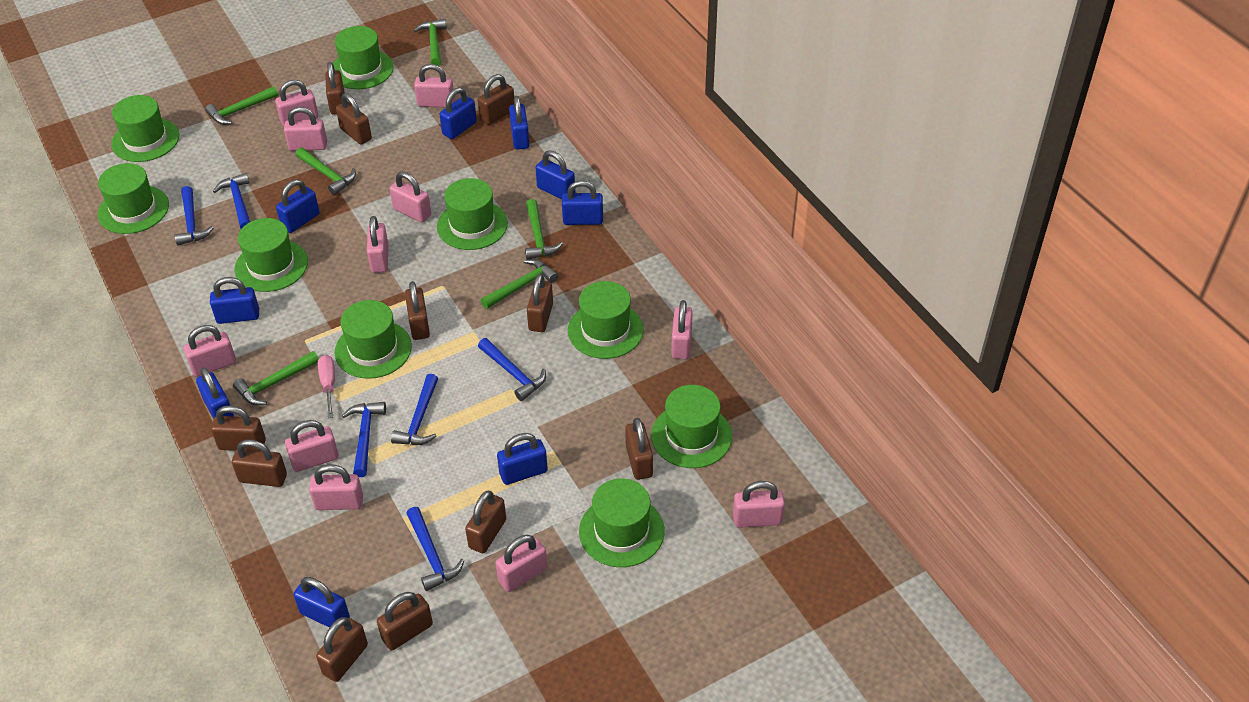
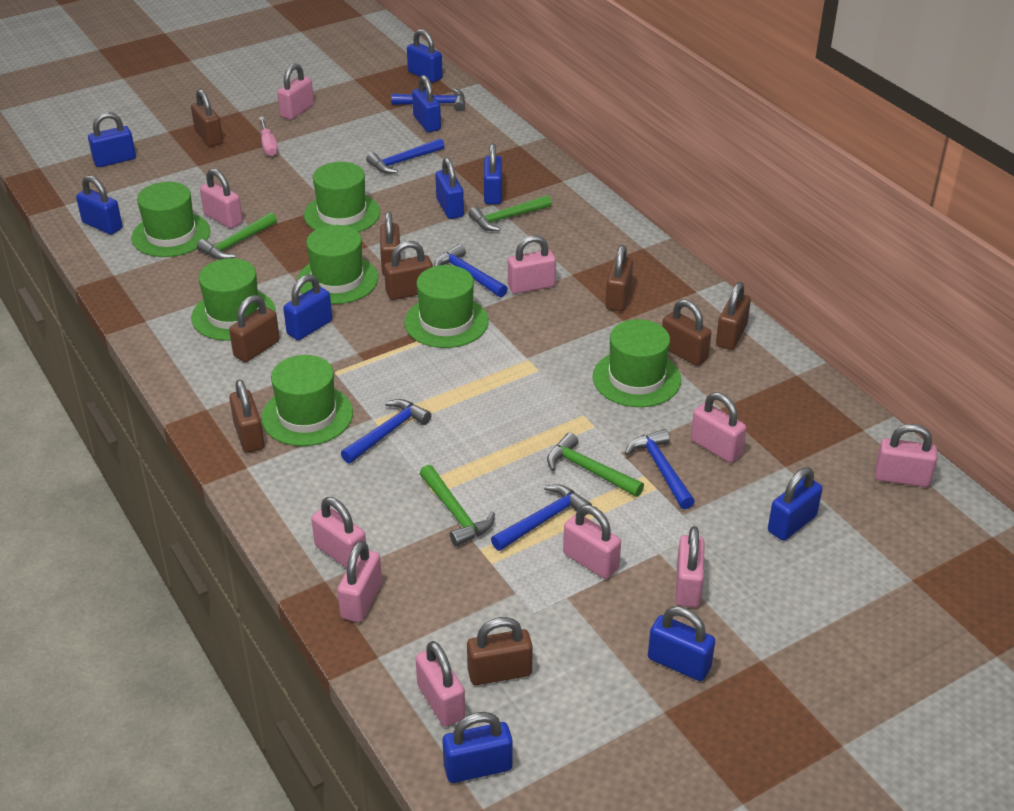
blue padlock: [196,367,234,419] [210,277,259,324] [276,179,320,233] [293,577,350,628] [439,87,477,139] [497,433,548,485] [509,96,529,150] [535,150,575,199] [562,180,603,225] = 9 -> [76,175,123,235] [88,112,136,167] [283,274,332,340] [407,29,443,82] [412,75,441,132] [435,157,464,219] [443,712,513,783] [484,143,502,204] [648,606,715,681] [768,467,822,541] = 10
brown padlock: [211,406,266,451] [232,439,287,487] [316,617,368,682] [325,62,345,115] [336,93,372,145] [377,592,433,650] [405,281,430,340] [465,491,506,553] [478,74,514,125] [527,274,553,332] [625,418,653,480] = 11 -> [191,89,223,147] [229,295,280,362] [229,380,264,453] [380,212,401,276] [384,241,433,300] [467,617,533,685] [605,245,633,311] [662,299,711,366] [716,282,751,350] = 9
green hammer: [205,86,278,125] [233,351,319,406] [296,147,356,195] [414,19,447,66] [481,259,558,309] [525,199,563,259] = 6 -> [197,212,277,260] [420,465,495,547] [468,195,552,231] [547,433,644,497] = 4
green hat: [97,163,169,234] [111,95,179,162] [234,218,308,292] [333,26,394,89] [335,300,412,379] [437,178,508,250] [568,281,644,359] [579,479,665,567] [651,385,732,468] = 9 -> [131,182,210,257] [191,258,276,341] [261,355,353,446] [297,225,378,304] [304,162,380,232] [404,265,489,348] [593,319,681,407] = 7
pink padlock: [184,325,236,377] [275,80,318,127] [284,107,327,151] [285,420,339,472] [309,464,363,510] [367,216,388,273] [390,172,431,222] [414,64,455,107] [496,535,548,592] [671,300,693,359] [733,481,785,528] = 11 -> [200,169,243,228] [277,63,314,120] [311,497,366,568] [337,541,382,622] [415,641,465,727] [508,235,556,294] [563,505,621,579] [676,526,704,607] [691,392,746,463] [875,424,937,487] = 10

